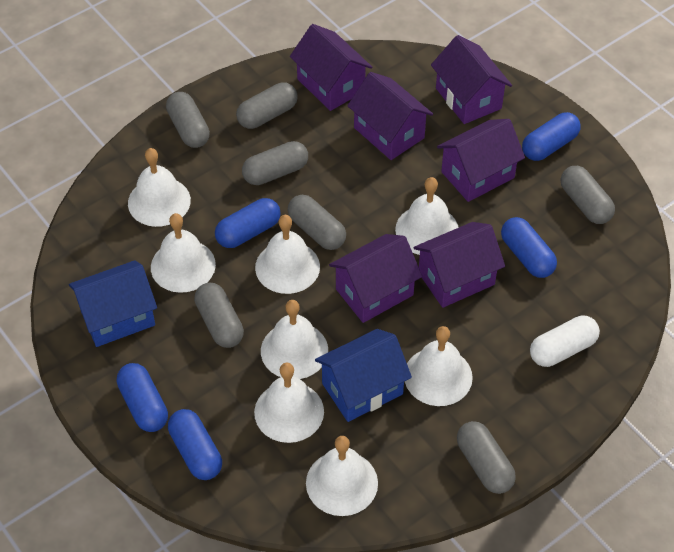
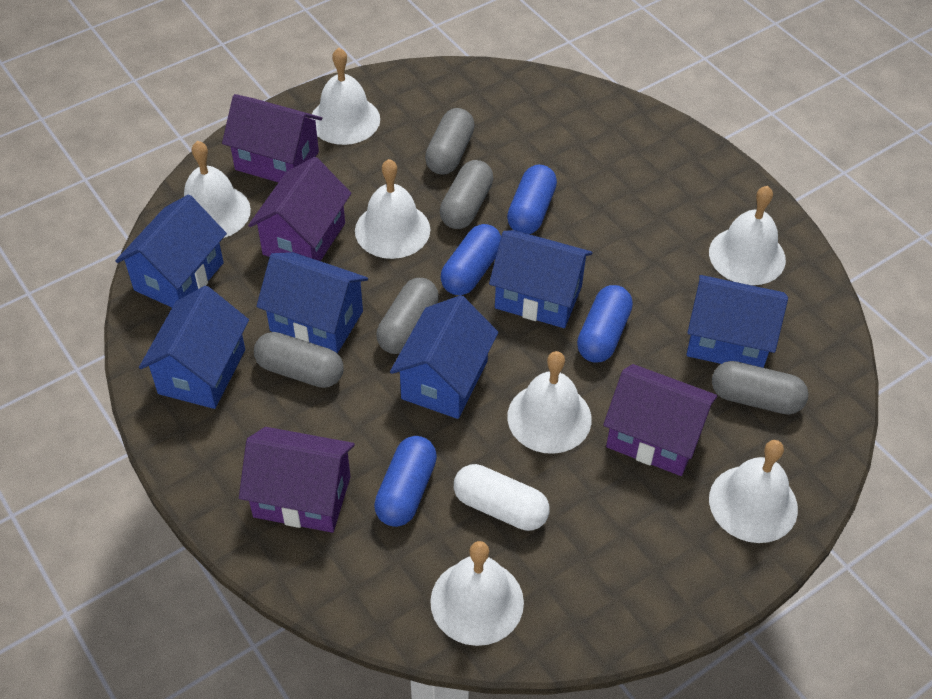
blue capsule: [117,363,168,432] [168,409,222,480] [215,198,281,248] [501,217,557,278] [522,112,580,161] = 5 -> [374,436,437,527] [441,224,501,295] [507,164,557,234] [577,285,633,363] = 4
blue house: [69,260,157,347] [315,329,412,422] = 2 -> [115,195,227,307] [139,286,249,409] [256,252,368,354] [390,295,498,419] [489,230,592,328] [686,275,788,368] = 6
grey capsule: [166,92,210,148] [194,283,244,348] [236,82,298,129] [242,141,308,185] [288,195,346,250] [457,421,516,494] [561,166,615,224] = 7 -> [254,332,344,388] [377,278,439,354] [425,108,475,175] [440,160,494,229] [712,361,808,414] = 5
purple house: [290,24,372,111] [329,234,422,323] [347,72,433,160] [413,222,505,308] [431,35,512,124] [437,119,525,202] = 6 -> [222,94,322,183] [239,427,355,533] [248,157,351,261] [603,364,717,476] = 4
white bell: [128,148,191,227] [151,213,216,293] [254,363,324,443] [255,215,320,294] [261,300,328,379] [306,436,378,516] [395,177,459,255] [405,326,473,406] = 8 -> [184,141,251,238] [310,48,380,145] [355,159,430,259] [430,541,524,646] [507,351,592,454] [709,186,786,285] [709,440,798,543] = 7

